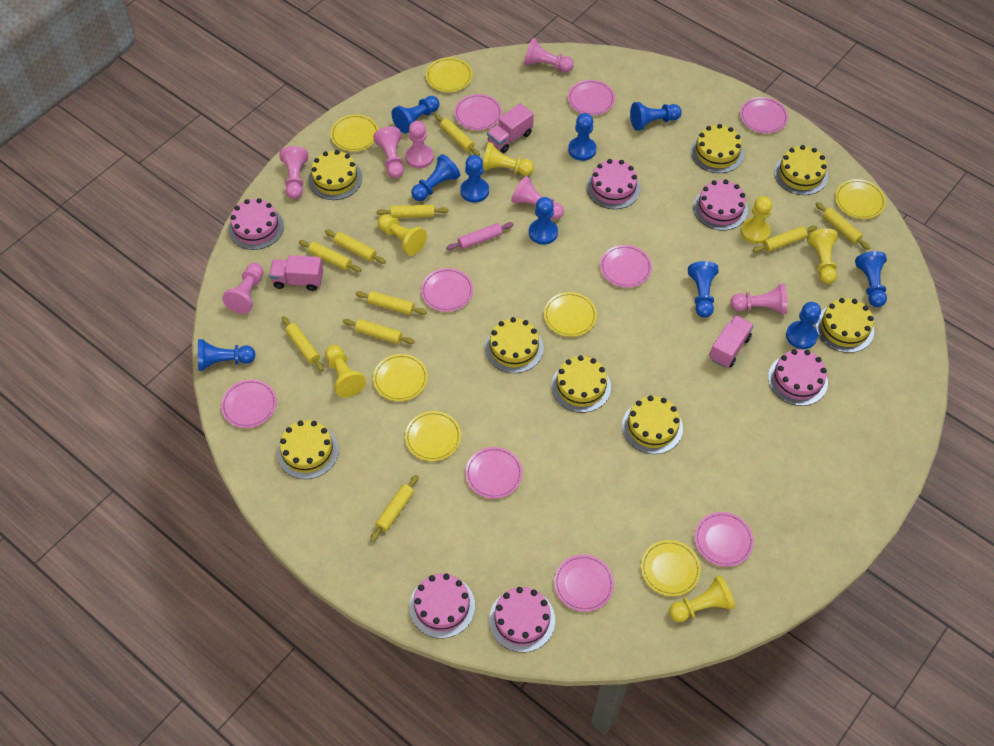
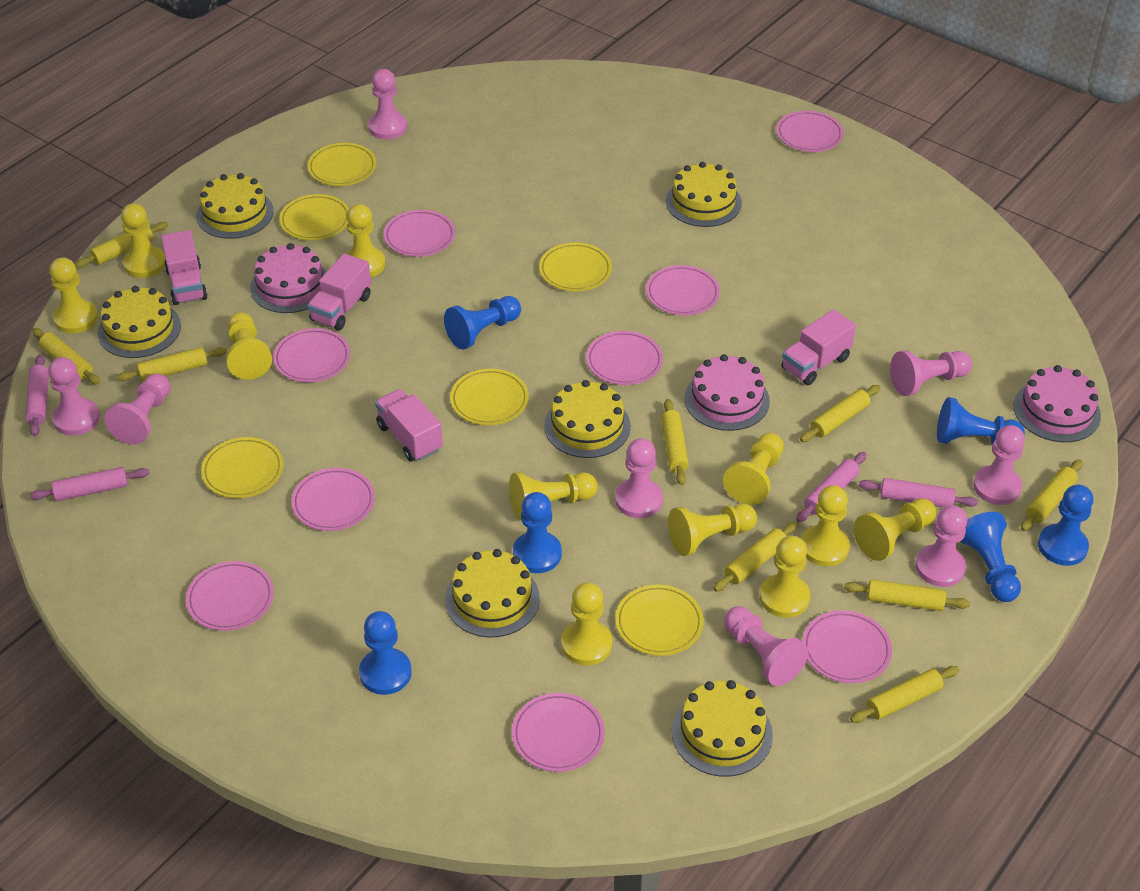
blue pawn: [198,339,256,371] [391,96,439,133] [411,154,460,201] [460,155,489,203] [529,197,558,245] [568,113,596,161] [630,102,682,131] [688,261,718,318] [786,302,821,349] [855,251,887,307] = 10 -> [359,611,412,695] [444,296,521,350] [513,492,562,573] [937,397,1025,444] [960,512,1021,602] [1038,485,1093,566] = 6
pink cake: [228,198,284,250] [409,574,475,638] [489,587,555,652] [587,159,640,209] [693,180,748,230] [768,349,828,406] = 6 -> [250,243,326,313] [684,354,770,431] [1014,365,1101,442] = 3
pink pawn: [222,263,264,314] [280,146,308,199] [373,127,404,178] [405,121,434,168] [511,176,564,220] [524,38,574,72] [730,284,787,315] = 7 -> [48,357,100,436] [104,374,170,445] [368,69,407,140] [615,438,663,518] [724,606,808,686] [890,350,972,396] [915,505,967,587] [973,425,1025,505] = 8
pink rolling pin: [446,222,514,250] = 1 -> [25,354,49,436] [29,467,149,501] [796,452,867,522] [859,478,978,508] = 4
pink truck: [269,255,323,291] [487,103,534,153] [709,315,754,368] = 3 -> [161,230,207,305] [307,253,371,330] [375,389,443,462] [781,309,856,385] = 4
yellow cake: [277,420,339,479] [308,150,362,200] [485,317,543,373] [551,355,611,413] [622,396,683,454] [691,124,744,173] [774,145,828,195] [816,298,874,353] = 8 -> [98,286,181,358] [196,173,274,239] [445,549,540,638] [544,380,631,458] [666,162,742,227] [672,680,773,777] = 6
yellow pawn: [325,345,366,398] [378,214,427,256] [483,142,534,176] [669,575,735,622] [741,196,772,244] [807,228,838,284] = 6 -> [49,257,98,334] [121,203,166,278] [226,312,272,380] [346,204,385,277] [509,472,598,521] [561,582,612,665] [668,504,757,556] [723,433,784,505] [760,536,810,618] [801,485,850,566] [854,498,936,561] = 11
yellow plate: [331,114,379,152] [373,354,428,401] [405,411,461,461] [426,57,472,92] [544,292,597,337] [641,540,701,596] [835,179,886,219] = 7 -> [201,437,283,498] [279,194,349,240] [308,143,376,186] [450,369,529,425] [539,243,612,292] [615,584,703,656] = 6
yellow rolling pin: [282,316,324,371] [299,240,362,272] [325,230,386,264] [343,319,415,344] [355,291,427,315] [370,475,419,542] [377,204,449,218] [435,114,480,156] [753,225,817,253] [816,202,870,250] = 10 -> [32,328,100,385] [75,222,168,268] [117,347,227,382] [661,399,689,485] [713,522,798,592] [800,385,880,442] [844,580,970,611] [850,666,959,723] [1021,459,1083,531] = 9

